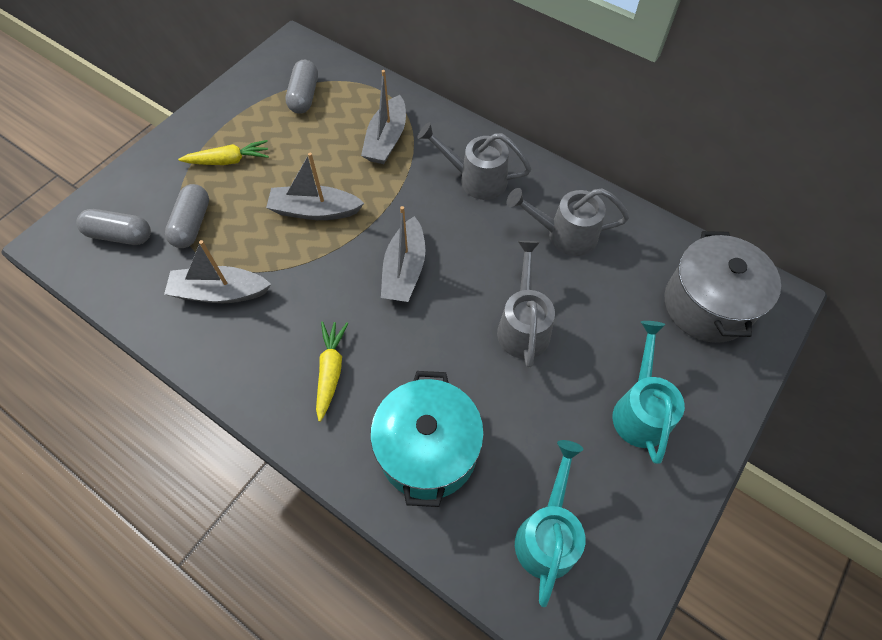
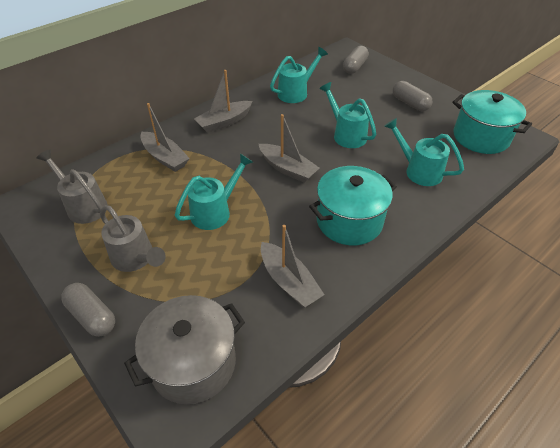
grey watering can: [417,122,532,200] [497,241,555,368] [506,188,629,256] = 3 -> [36,149,108,224] [100,205,166,272] = 2
turquoise pot: [370,371,484,507] = 1 -> [309,166,397,245] [452,90,532,154] = 2
turquoise watering can: [515,440,585,607] [612,321,685,464] = 2 -> [175,154,253,230] [270,47,328,103] [319,82,376,148] [384,118,464,186] = 4
yellow carrot: [178,140,269,165] [316,321,348,422] = 2 -> none = 0

